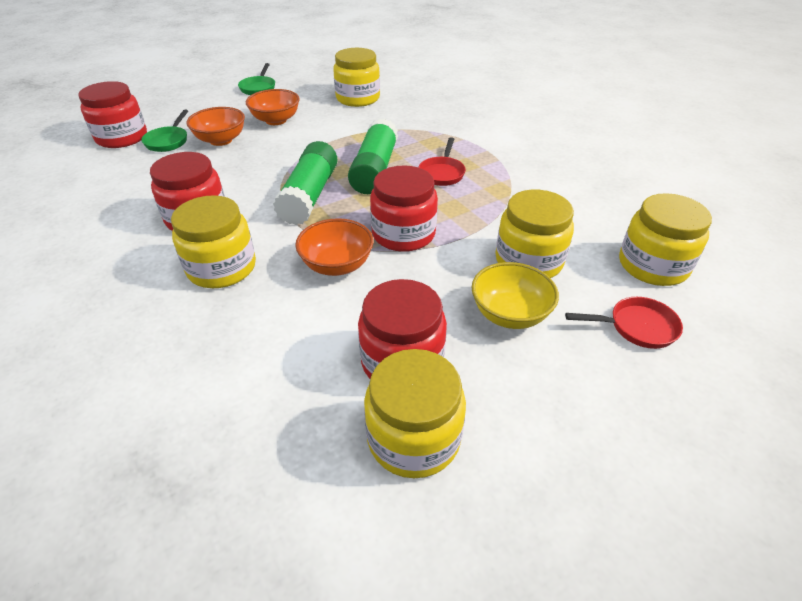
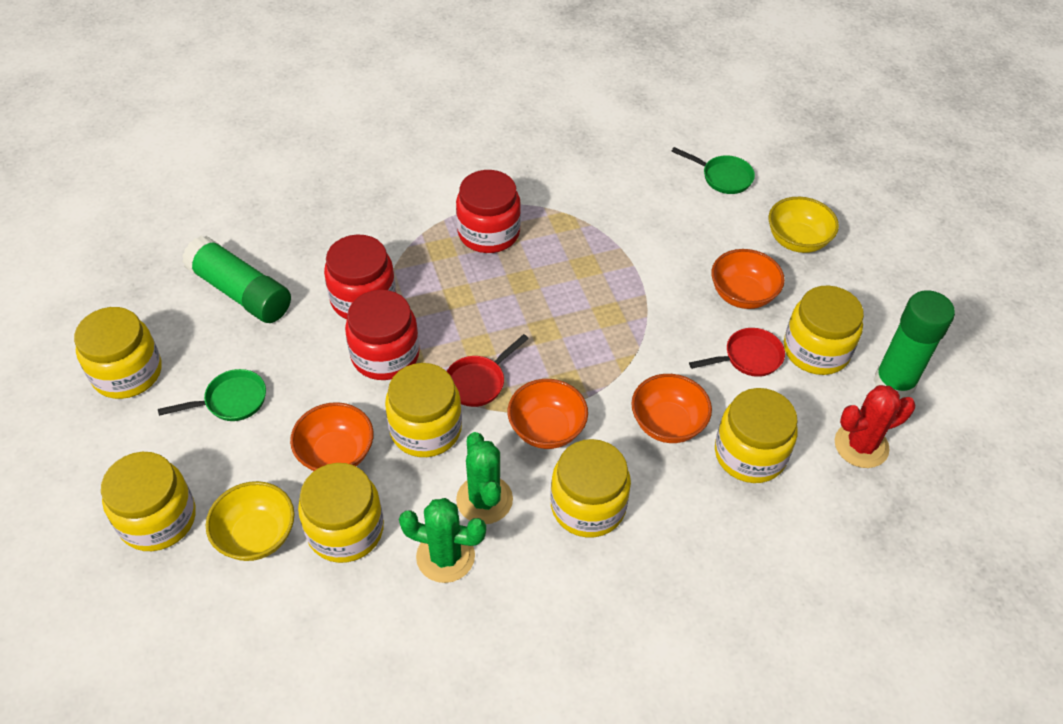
green cactus: none = 0 -> [399,498,486,583] [456,432,513,524] = 2
orange bowl: [186,107,245,146] [246,89,300,125] [295,218,374,276] = 3 -> [290,402,374,471] [508,379,588,449] [631,374,712,443] [711,249,785,309] = 4
red cactus: none = 0 -> [835,385,916,468] = 1
red jar: [78,81,147,148] [150,152,225,231] [358,279,447,379] [370,165,438,252] = 4 -> [324,235,396,319] [345,290,420,380] [456,170,521,253] = 3
yellow bowl: [472,262,559,329] = 1 -> [206,481,295,561] [769,197,839,253] = 2
yellow jar: [171,195,256,288] [333,48,380,107] [364,349,466,478] [496,190,574,278] [619,193,712,286] = 5 -> [74,307,162,399] [101,452,196,551] [298,463,384,563] [385,363,462,457] [550,439,631,537] [715,388,798,483] [784,285,864,375] = 7

